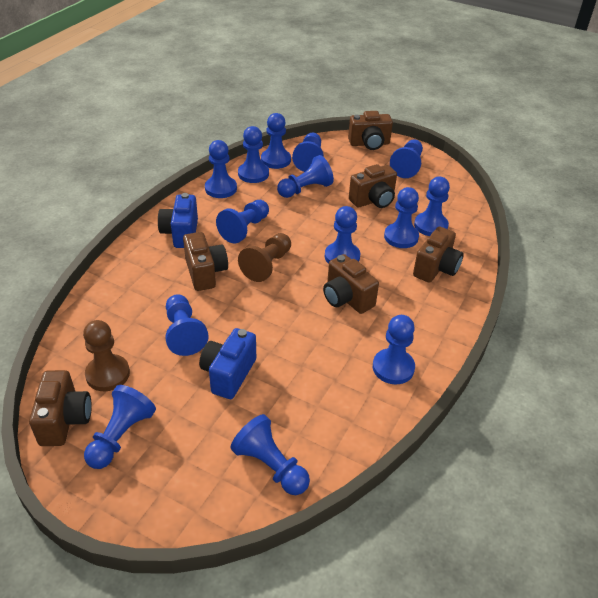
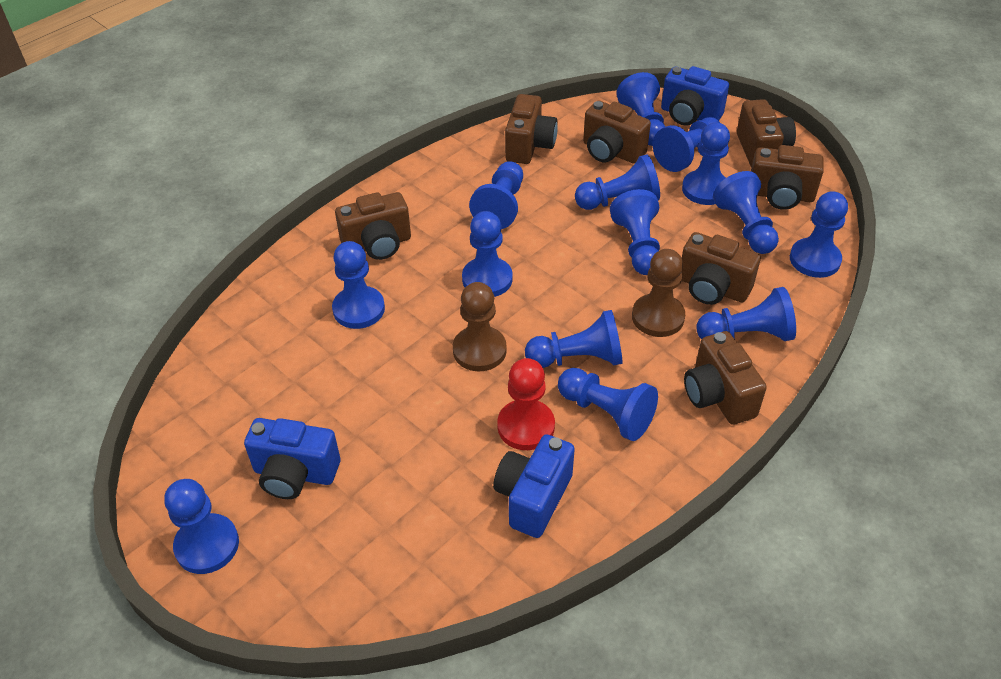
blue camera: [158,193,198,248] [199,328,256,399] = 2 -> [244,418,340,499] [493,434,575,538] [661,66,729,126] = 3
brown camera: [29,370,92,446] [183,232,228,291] [323,254,379,314] [348,111,393,150] [349,164,397,208] [413,226,464,283] = 6 -> [335,192,411,260] [505,94,558,164] [583,101,651,164] [681,232,761,305] [684,331,767,425] [737,99,796,168] [751,145,824,210] = 7
red pawn: none = 0 -> [497,358,555,450] = 1

